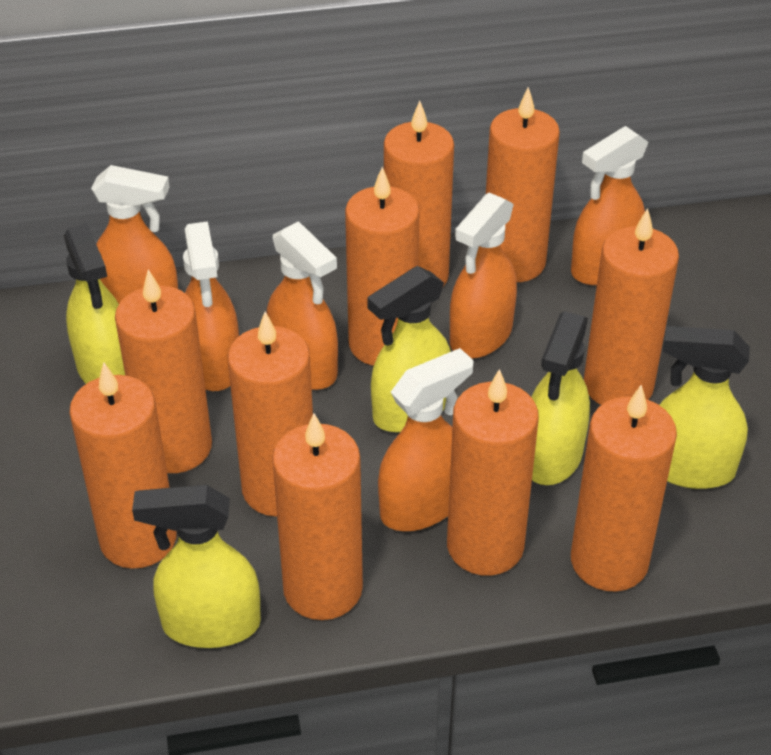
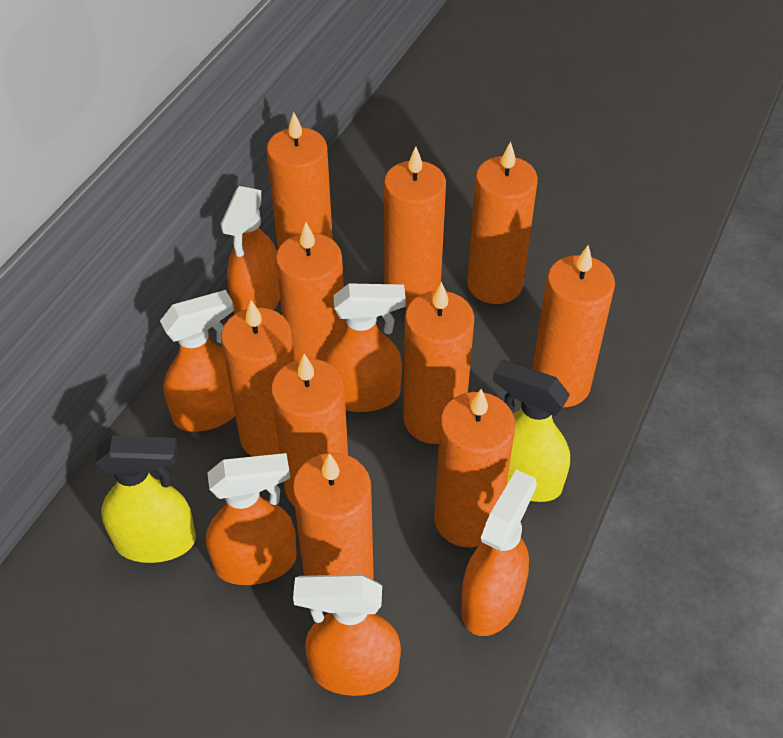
yellow spray bottle: [64,224,125,384] [132,485,261,648] [367,266,451,432] [531,311,590,485] [660,326,750,489] = 5 -> [95,436,196,563] [493,360,570,502] = 2

